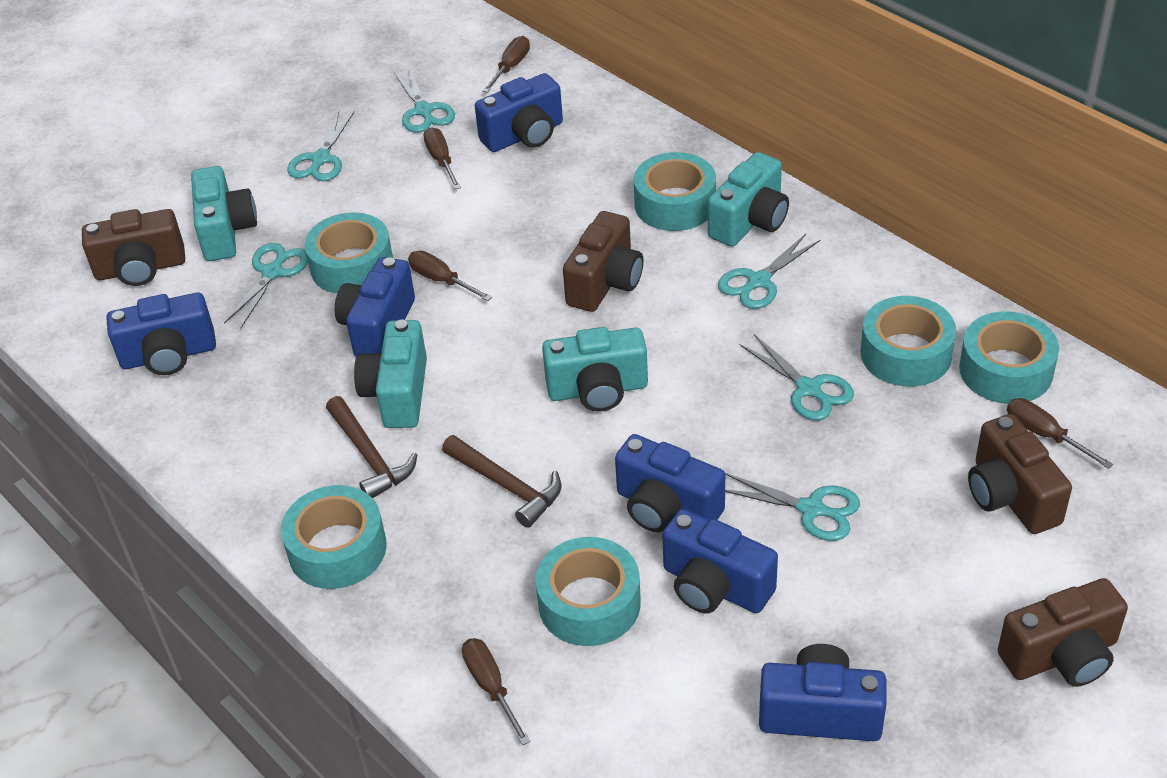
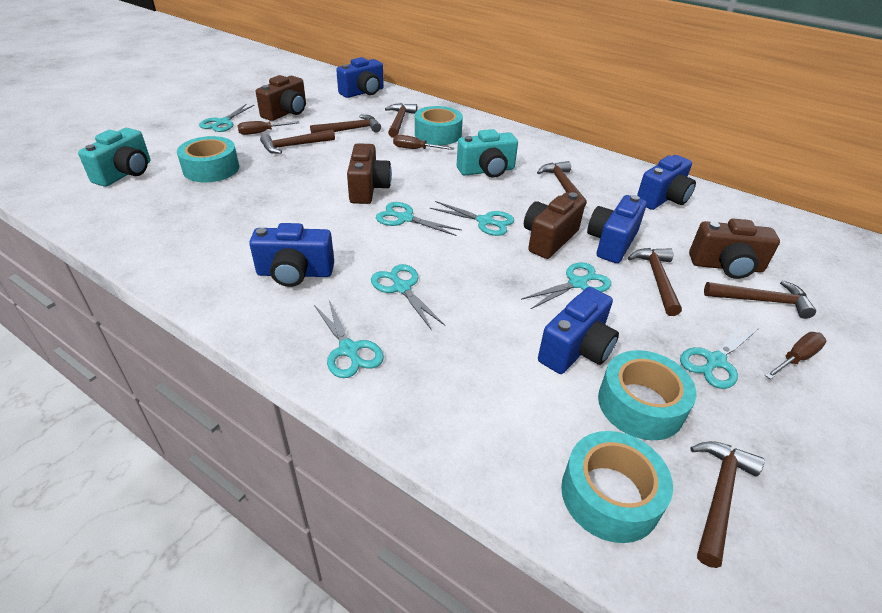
blue camera: [106,292,216,375] [335,257,415,357] [475,73,563,152] [615,434,725,532] [662,509,778,613] [759,644,887,741] = 6 -> [249,223,334,287] [336,57,384,98] [538,287,619,374] [587,195,647,263] [637,155,696,210] = 5
brown hammer: [326,396,417,498] [442,435,561,528] = 2 -> [260,129,335,154] [310,115,381,133] [385,103,417,138] [537,161,587,205] [628,248,682,316] [690,441,764,568] [704,280,816,319] = 7
brown screwdriver: [408,251,492,301] [423,127,461,189] [462,638,530,745] [482,36,530,93] [1007,398,1113,469] = 5 -> [237,121,299,135] [393,135,454,150] [765,332,827,380] = 3
turquoise camera: [191,166,257,261] [354,320,427,428] [542,327,648,412] [708,152,789,247] = 4 -> [78,128,151,187] [457,129,518,178] = 2
turquoise scissors: [224,243,308,328] [287,112,354,181] [394,68,455,133] [718,234,820,309] [725,473,860,541] [739,334,854,421] = 6 -> [199,104,254,132] [314,300,384,378] [371,264,445,330] [376,202,462,236] [430,201,514,236] [521,262,611,309] [680,322,759,389] = 7
turquoise tape: [281,485,387,589] [304,212,393,294] [535,537,641,646] [634,152,716,231] [860,296,956,387] [959,311,1059,404] = 6 -> [177,136,239,183] [415,106,463,145] [561,431,673,543] [598,350,696,440] = 4

